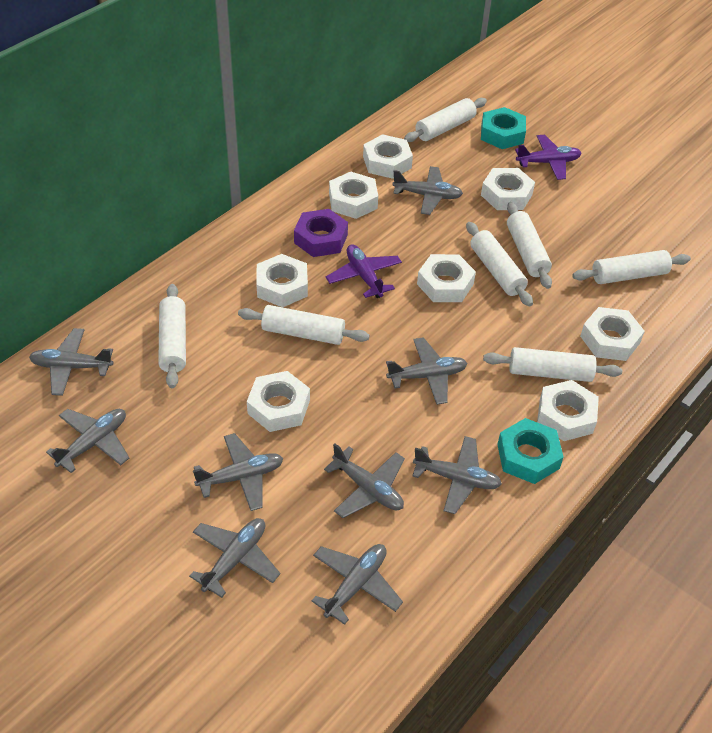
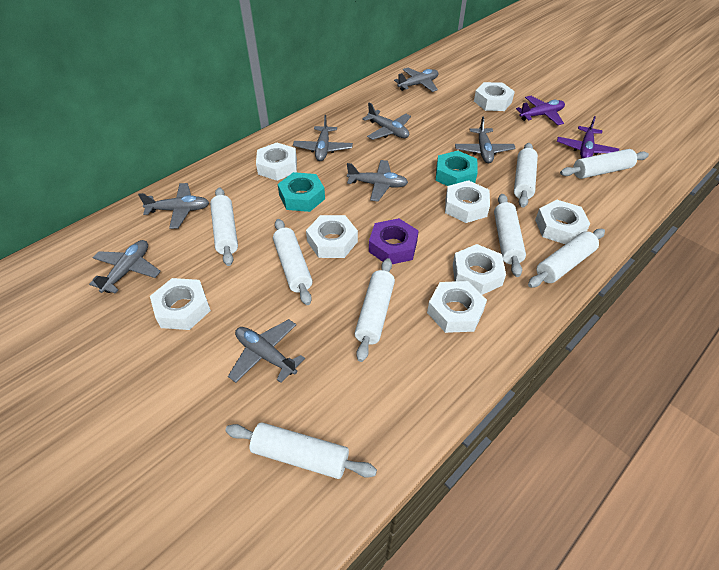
grey plane: [29,328,113,396] [46,409,130,473] [189,518,280,598] [193,433,283,511] [312,544,403,625] [324,443,405,518] [386,337,467,405] [392,166,463,215] [412,436,502,514] = 9 -> [89,240,161,293] [138,183,209,229] [228,319,305,383] [293,115,353,161] [347,160,408,201] [362,102,411,140] [394,68,438,92] [455,117,516,163] = 8
white rolling pin: [158,284,186,388] [238,305,370,345] [404,98,487,142] [466,222,533,307] [483,347,622,382] [507,202,552,289] [572,250,691,284] = 7 -> [210,187,238,266] [225,422,377,479] [273,219,313,305] [354,258,395,362] [494,194,526,277] [514,143,538,208] [528,229,605,288] [560,149,649,179] = 8

